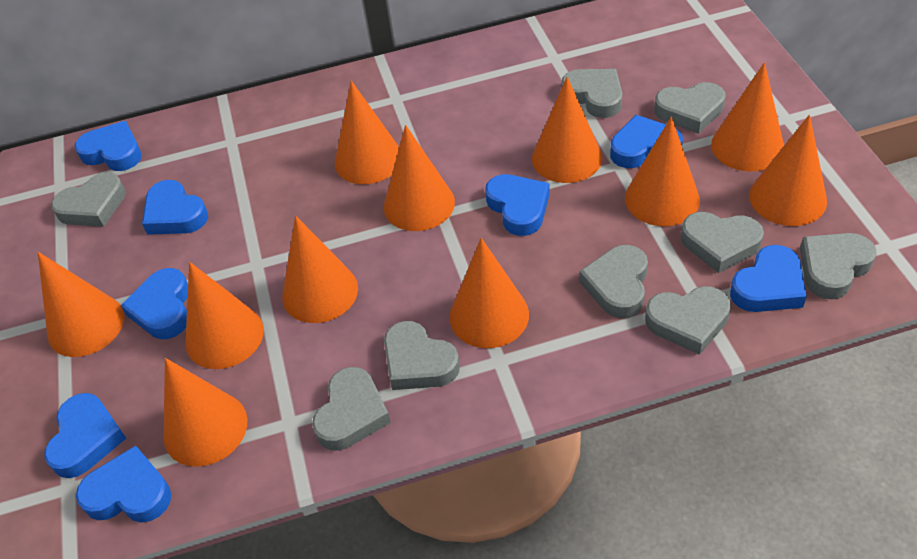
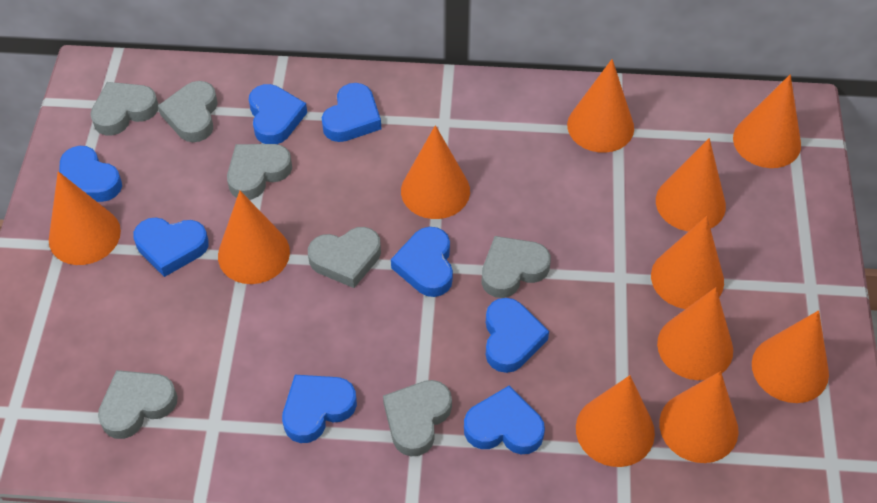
grey heart: [51,173,126,227] [312,367,391,451] [384,321,460,390] [561,69,622,118] [579,245,648,318] [645,286,731,355] [654,82,726,134] [681,212,764,273] [800,233,876,299] = 9 -> [90,82,159,135] [98,370,178,439] [158,81,218,142] [227,144,292,200] [308,227,381,288] [383,380,452,456] [481,236,551,298] = 7

